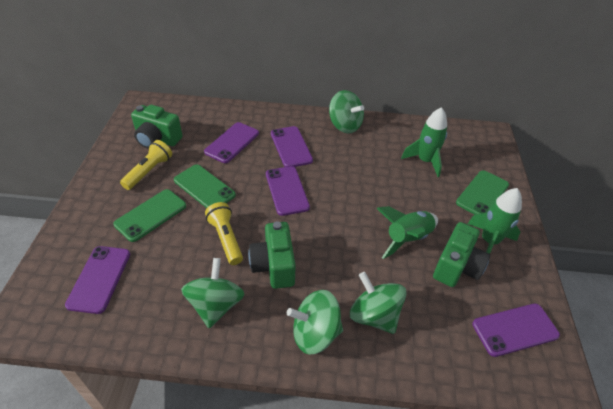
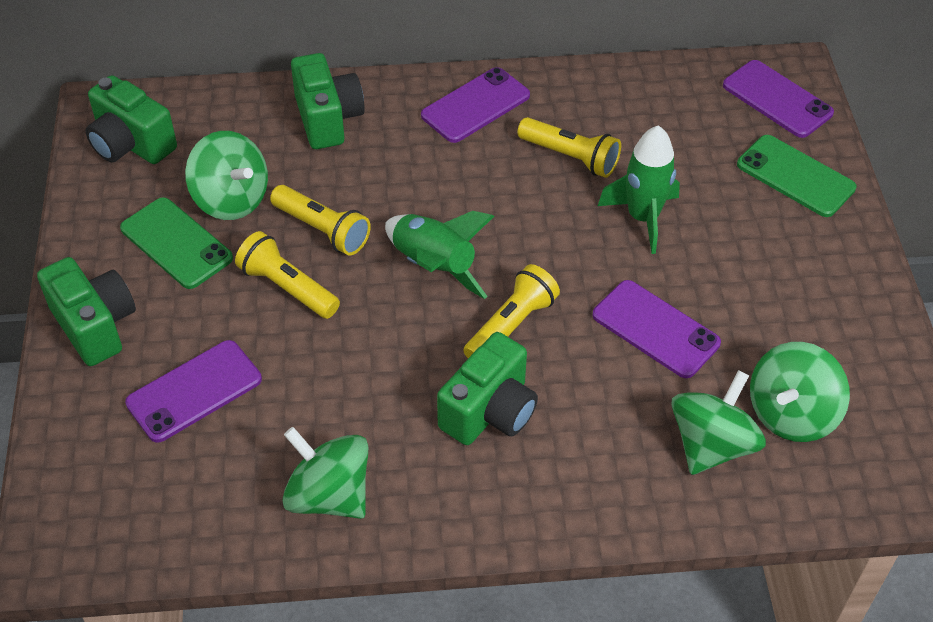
green camera: [131,105,183,149] [248,221,296,289] [433,222,490,287] = 3 -> [37,257,136,366] [85,75,177,164] [291,53,365,149] [437,332,538,445] = 4
green phone: [113,189,186,242] [174,164,236,208] [456,170,509,215] = 3 -> [120,197,233,289] [737,135,856,217] = 2
green rocket: [377,206,438,259] [401,107,447,177] [468,188,522,254] = 3 -> [385,211,494,299] [598,125,680,254] = 2
purple phone: [65,246,130,314] [204,122,259,163] [266,166,310,216] [271,126,313,167] [472,304,560,357] = 5 -> [125,340,262,443] [421,67,530,143] [592,280,721,378] [723,60,834,138] = 4
yellow flashlight: [120,140,172,190] [205,202,243,265] = 2 -> [235,231,340,319] [270,185,371,256] [463,264,560,358] [517,117,621,178] = 4

